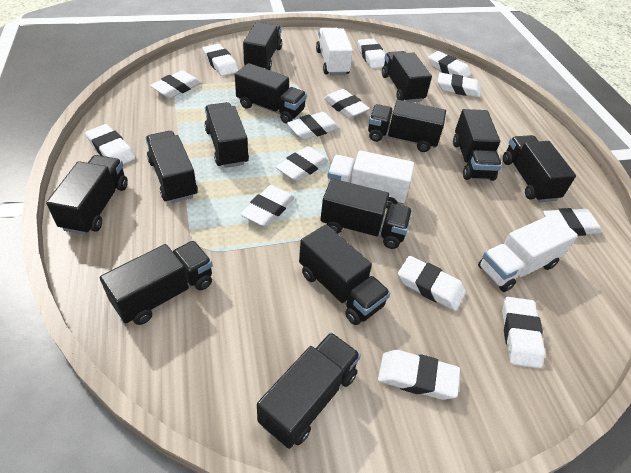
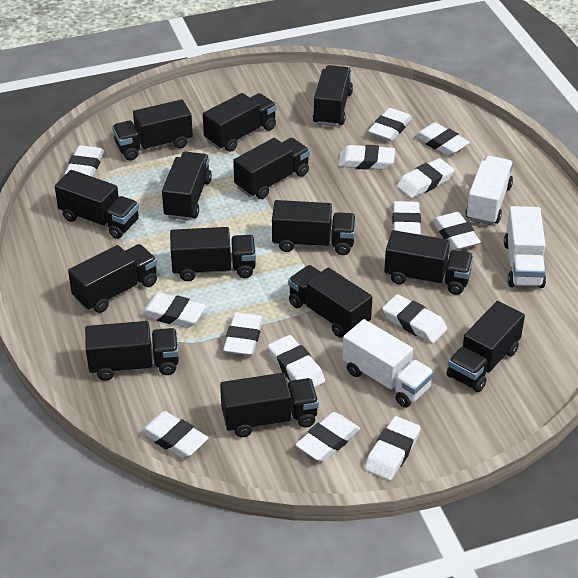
black truck: [46,155,128,235] [100,241,213,325] [146,131,198,203] [204,102,249,168] [235,63,307,124] [243,22,282,70] [257,332,361,449] [299,224,390,325] [320,179,412,249] [368,100,446,152] [382,51,432,102] [453,109,502,181] [503,135,576,202] = 13 -> [55,170,139,239] [68,244,157,313] [85,321,179,381] [112,99,193,160] [162,152,212,221] [170,227,256,281] [203,93,277,152] [220,373,319,437] [233,138,310,199] [272,200,356,255] [288,265,372,338] [313,65,353,126] [384,230,474,295] [446,301,525,392] = 14

